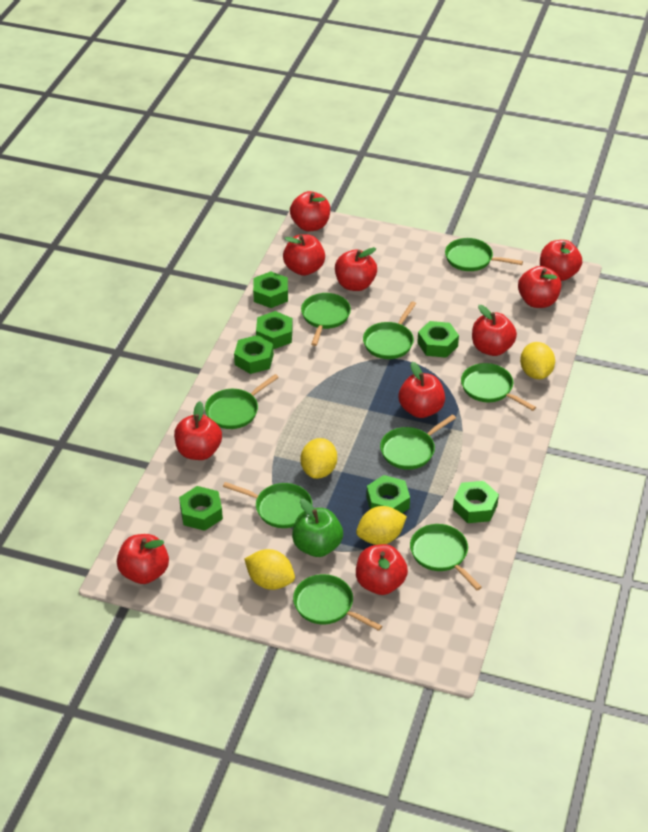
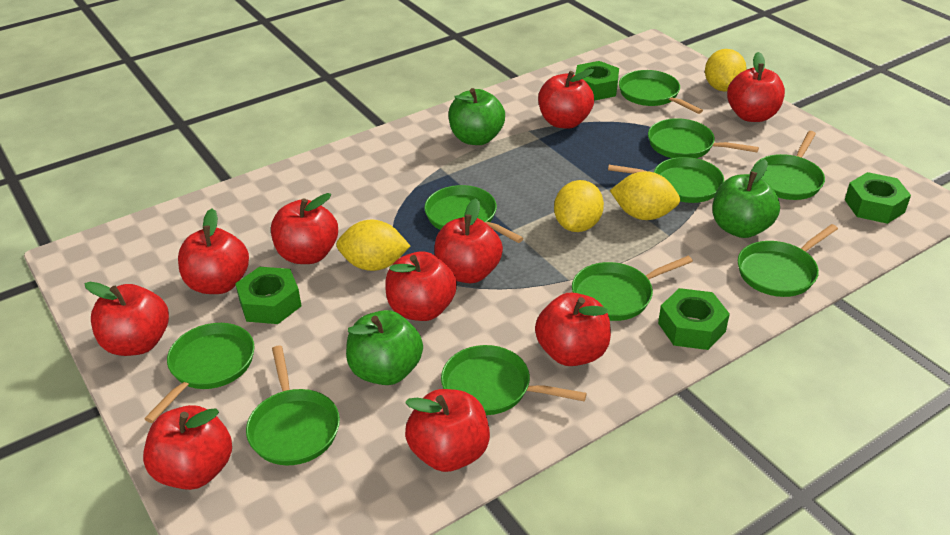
green apple: [292,499,343,557] = 1 -> [346,310,423,385] [448,88,505,145] [712,159,780,238] = 3
green nut: [179,486,223,531] [234,335,274,374] [253,271,288,308] [256,311,293,349] [366,475,410,513] [417,321,459,358] [453,481,499,523] = 7 -> [235,267,301,324] [575,61,619,101] [658,288,730,350] [845,172,911,224] = 4
green pan: [205,374,279,429] [223,482,312,528] [293,574,382,631] [301,293,351,346] [363,301,416,359] [380,414,456,470] [410,524,482,590] [445,238,523,271] [461,363,536,411] = 9 -> [144,323,254,423] [246,345,340,465] [424,185,524,243] [441,345,587,415] [572,256,693,321] [608,157,724,203] [619,70,703,114] [648,118,759,158] [738,224,838,297] [755,131,825,200] = 10

